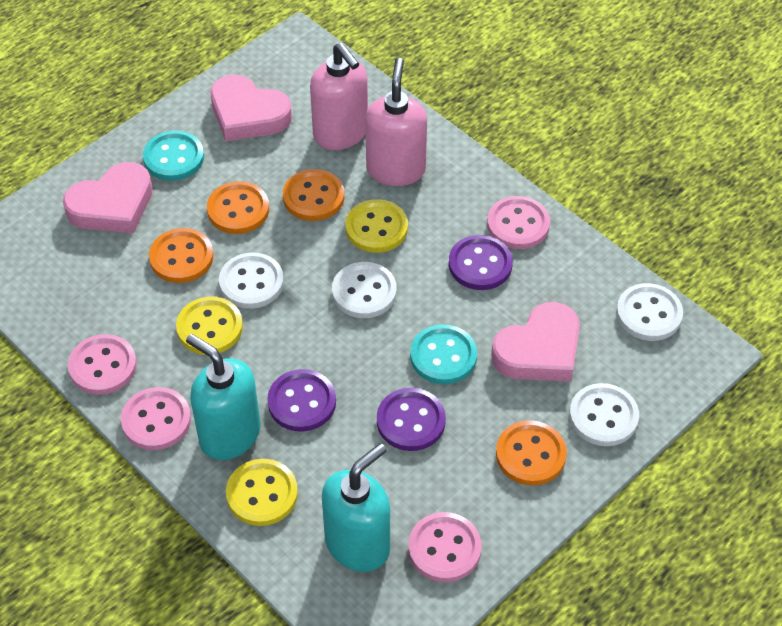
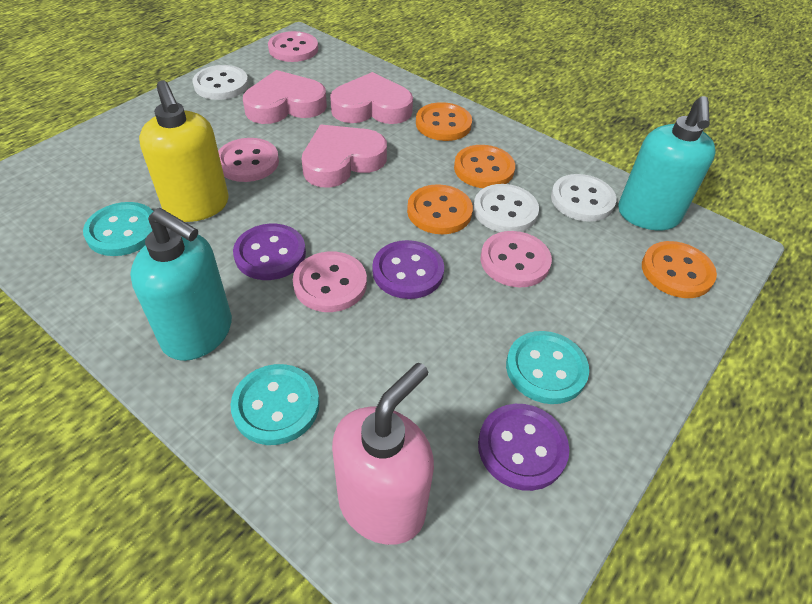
pink soap dispenser: [310,43,368,150] [365,58,427,186] = 2 -> [332,363,434,545] = 1
turquoise button: [143,131,204,181] [410,324,477,384] = 2 -> [83,202,154,256] [230,364,320,445] [506,331,589,404] = 3
white button: [219,252,284,309] [332,262,397,318] [569,383,639,446] [616,283,683,341] = 4 -> [192,65,249,100] [473,184,539,232] [551,174,616,222] = 3
yellow button: [176,297,243,355] [226,459,298,526] [345,199,408,253] = 3 -> none = 0
yellow soap dispenser: none = 0 -> [139,80,229,222] = 1

